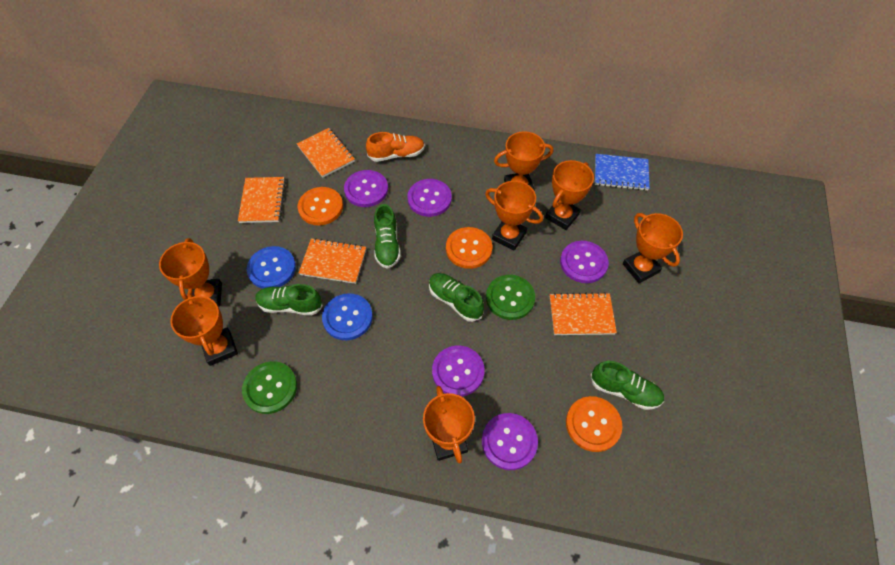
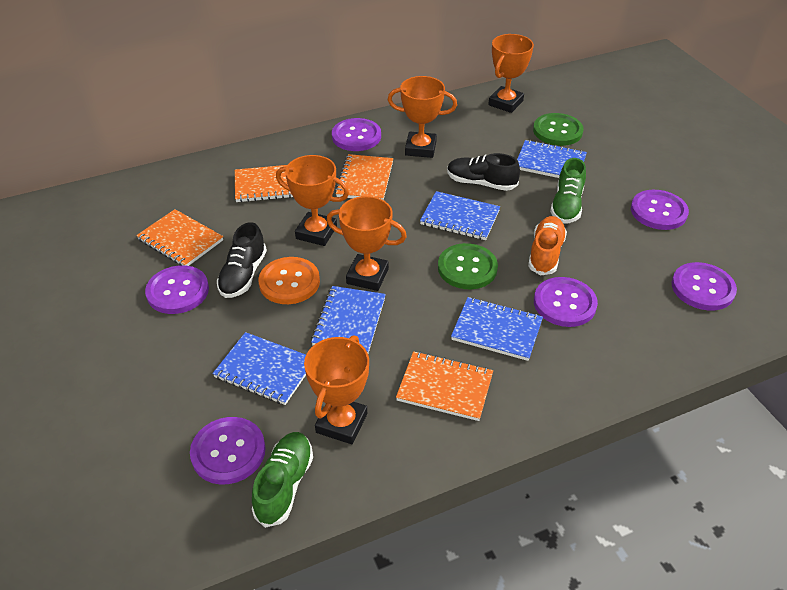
black shoe: none = 0 -> [217,222,267,298] [447,153,520,191] = 2
blue button: [247,246,296,289] [322,293,373,340] = 2 -> none = 0
blue notebook: [595,154,650,191] = 1 -> [213,332,306,405] [311,286,386,353] [420,191,500,240] [451,297,543,361] [517,140,587,178] = 5
green shoe: [255,284,323,316] [374,204,401,269] [429,273,484,322] [591,361,664,410] = 4 -> [252,432,313,528] [550,158,586,224] = 2
orange button: [298,187,343,225] [446,227,492,269] [566,396,622,452] = 3 -> [258,257,320,304] = 1
orange trophy: [159,238,222,307] [170,293,238,366] [423,386,475,464] [485,181,543,250] [494,131,553,191] [545,160,594,230] [623,213,683,283] = 7 -> [276,155,349,246] [304,335,369,444] [326,196,407,291] [388,76,457,158] [488,34,534,113] = 5
purple button: [344,170,388,207] [408,179,452,217] [432,346,485,397] [482,413,538,470] [560,241,609,283] = 5 -> [145,265,209,314] [190,417,266,485] [332,118,381,151] [534,277,598,327] [631,190,689,230] [672,262,737,311] = 6

